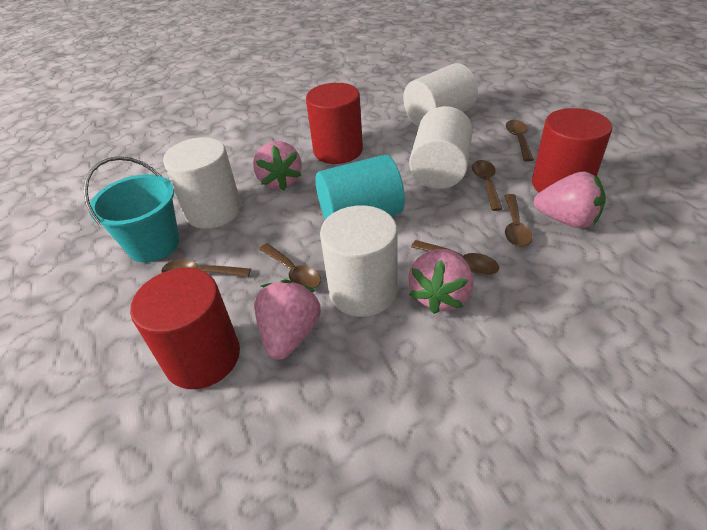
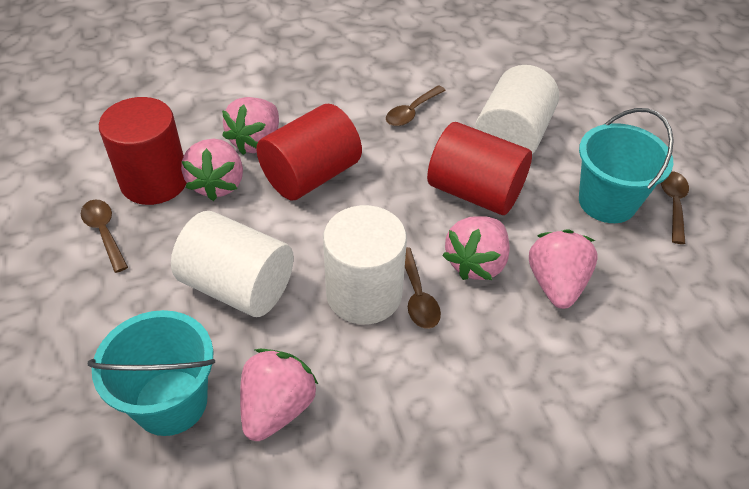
brown spoon: [161,259,251,277] [259,243,321,289] [411,240,499,275] [472,160,502,211] [505,194,533,247] [506,120,534,161] = 6 -> [81,200,128,273] [386,85,446,126] [405,247,441,329] [661,171,689,244] = 4
pink strawberry: [253,141,302,191] [254,279,321,360] [408,249,473,314] [534,171,606,228] = 4 -> [181,139,243,201] [222,97,279,155] [240,349,318,441] [442,216,510,280] [529,229,598,309] = 5
turquoise bucket: [83,156,179,263] = 1 -> [88,310,215,436] [579,108,674,223] = 2
turquoise cylinder: [315,155,405,220] = 1 -> none = 0
white cylinder: [163,137,241,229] [320,205,398,317] [403,63,478,127] [409,106,473,189] = 4 -> [171,211,294,317] [323,205,407,325] [475,65,559,154] = 3

